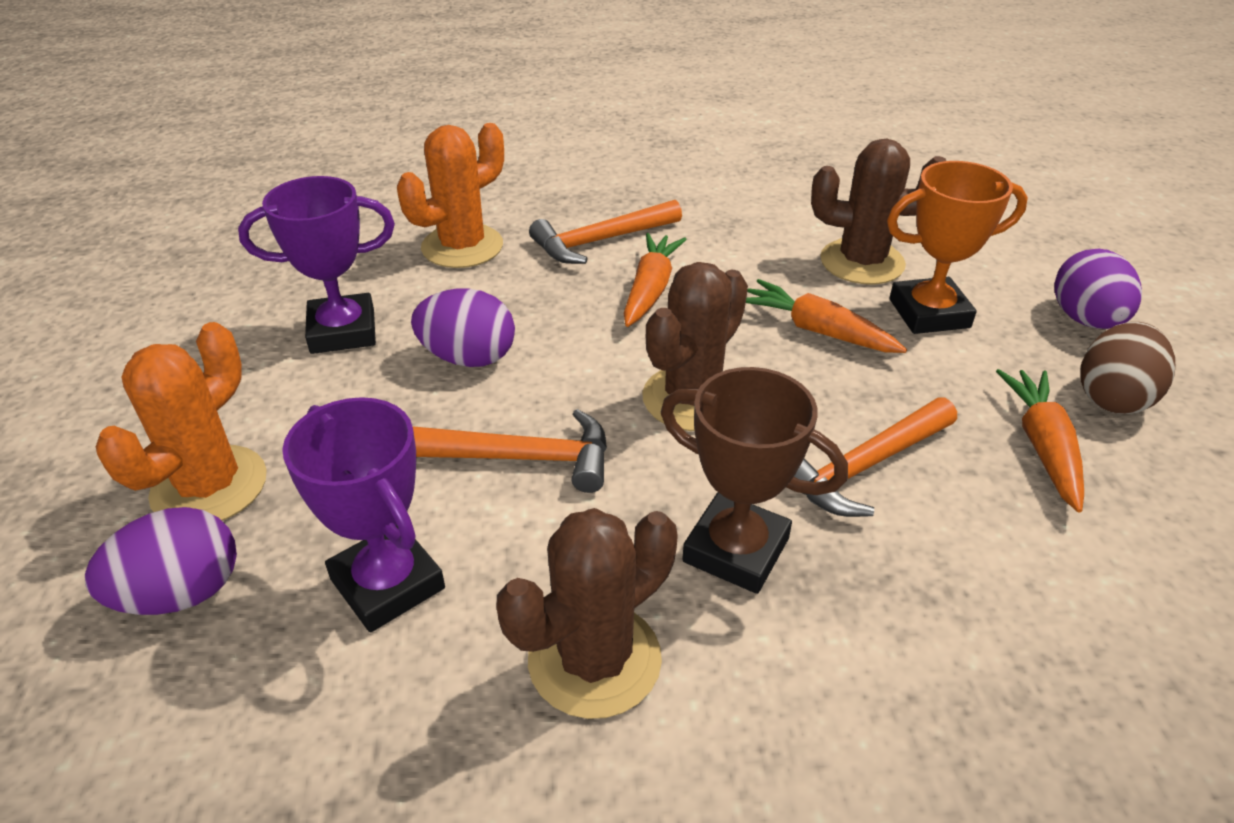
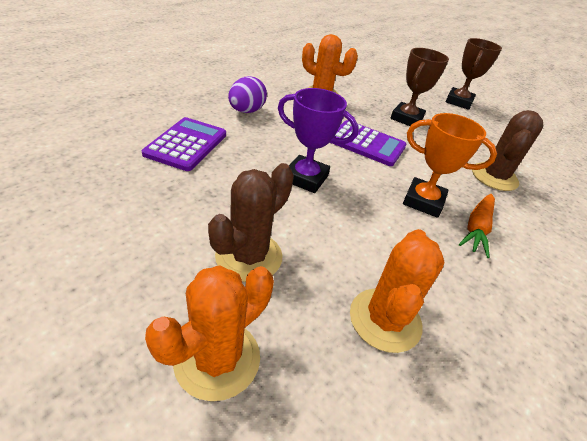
brown cactus: [497,508,678,719] [642,262,748,431] [811,139,946,285] = 3 -> [208,163,294,282] [472,110,543,191] = 2
brown egg: [1081,322,1175,414] = 1 -> none = 0
brown trophy: [661,367,848,594] = 1 -> [390,48,449,126] [446,38,502,110] = 2
orange cactus: [96,322,267,521] [397,123,504,268] = 2 -> [145,265,274,401] [302,34,358,94] [350,229,444,353] = 3
orange carrot: [623,233,687,327] [746,279,907,353] [996,369,1084,513] = 3 -> [459,194,495,258] = 1
orange hammer: [412,409,607,493] [529,200,682,264] [794,397,957,517] = 3 -> none = 0
purple calculator: none = 0 -> [142,117,226,171] [330,120,406,166] = 2
purple egg: [85,507,237,615] [411,288,515,367] [1054,249,1142,329] = 3 -> [228,76,267,113] = 1
purple trophy: [238,176,395,354] [282,397,445,632] = 2 -> [278,88,359,193] = 1

